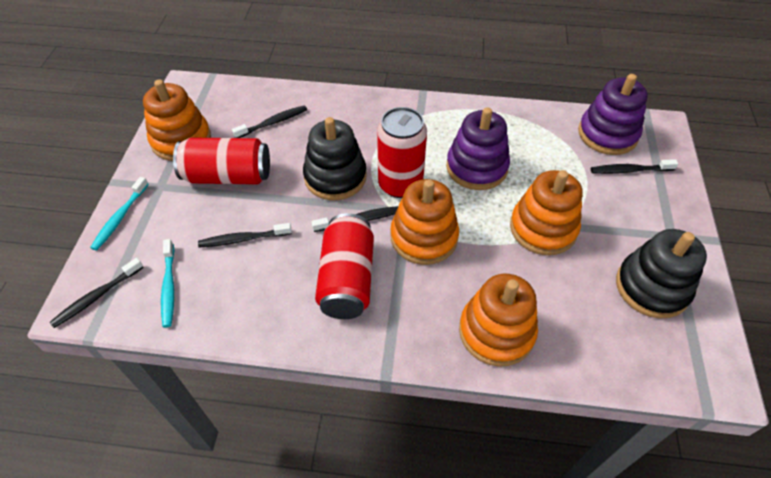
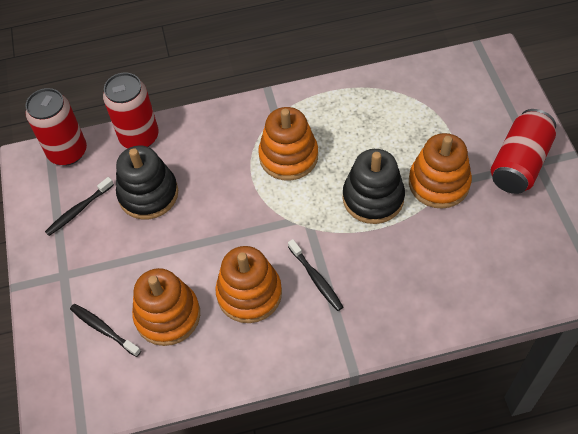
black toothbrush: [49,258,144,328] [198,223,292,248] [232,105,307,138] [312,206,399,232] [591,159,678,174] = 5 -> [45,177,114,236] [70,304,141,357] [288,239,343,311] = 3
purple stacking toy: [446,107,510,190] [578,74,648,155] = 2 -> none = 0
turquoise toothbrush: [90,177,149,251] [161,239,174,327] = 2 -> none = 0

